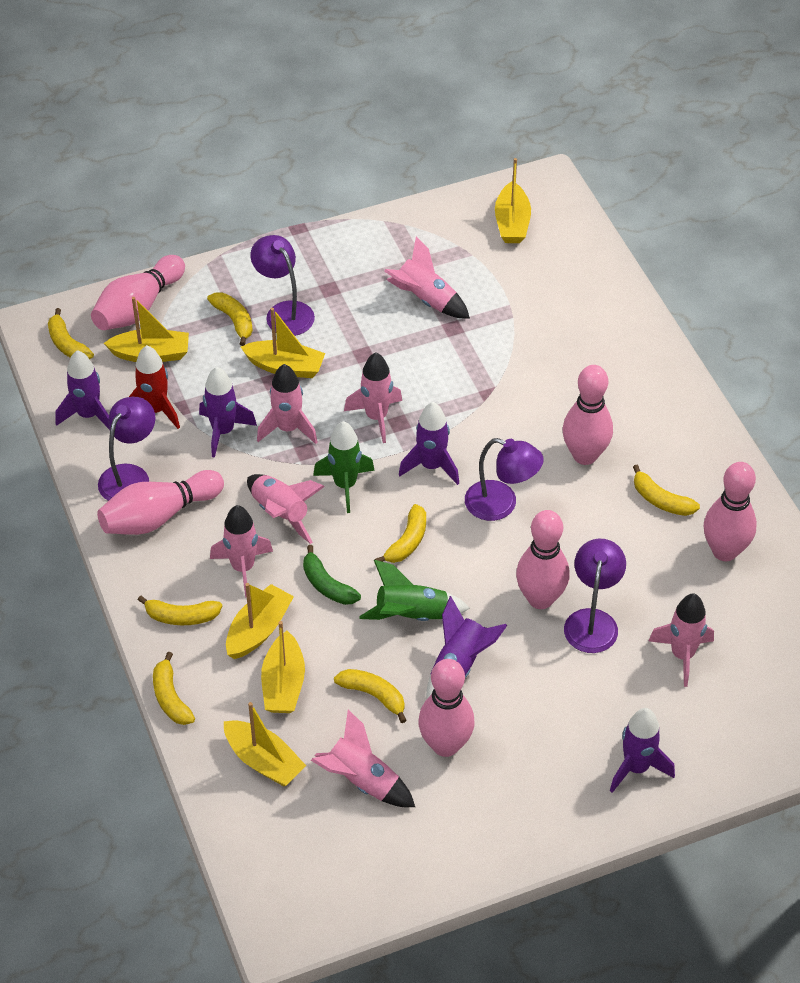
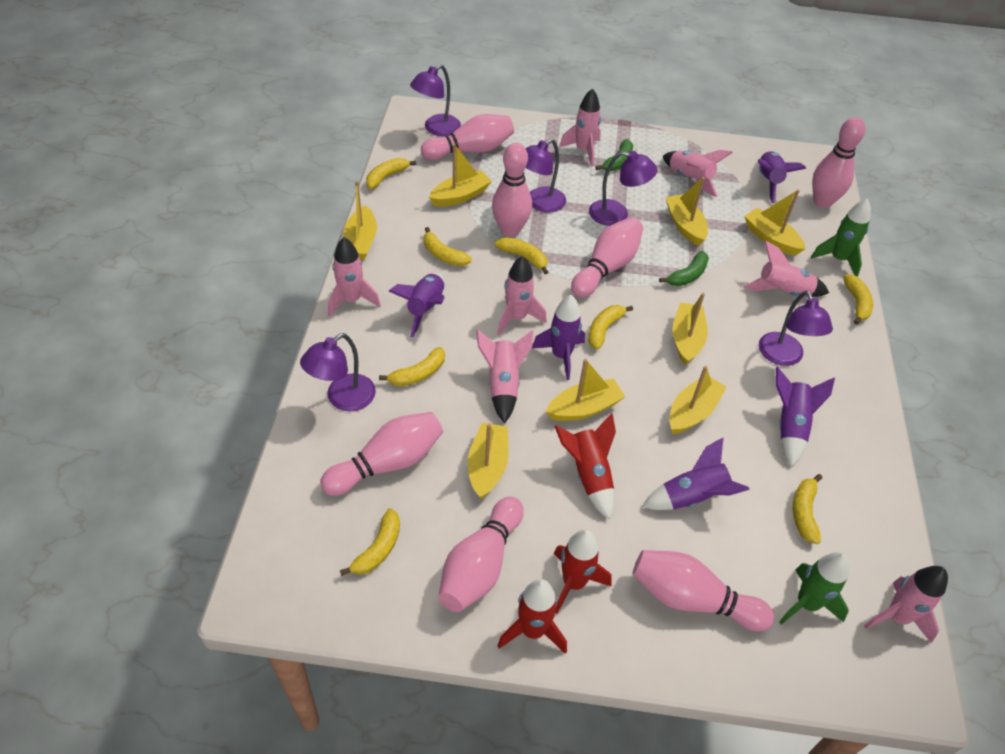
green banana: [303,545,361,605] = 1 -> [595,139,633,171] [659,251,709,286] = 2
pink bowling pin: [91,255,185,330] [97,470,224,535] [418,659,475,757] [516,510,570,609] [562,365,613,465] [704,462,757,561] = 6 -> [320,412,443,496] [421,114,514,161] [438,497,524,612] [492,143,532,237] [571,217,643,298] [632,550,774,632] [812,117,866,208] = 7
purple lamp: [98,397,156,501] [250,235,315,336] [465,438,544,521] [564,539,626,653] = 4 -> [300,333,376,412] [410,64,461,136] [525,139,566,212] [589,151,657,226] [759,291,833,366] = 5
red rocket: [129,345,180,429] = 1 -> [497,579,567,654] [554,413,616,520] [554,529,612,614] = 3
yellow banana: [48,308,94,359] [138,595,222,625] [153,652,195,725] [207,293,253,346] [334,669,407,723] [375,504,426,563] [633,465,700,516] = 7 -> [340,508,400,576] [366,158,416,189] [379,347,445,386] [424,227,472,266] [495,237,548,274] [588,305,633,350] [793,474,822,544] [843,274,873,325] = 8
yellow boat: [104,297,189,362] [224,702,306,786] [226,583,294,659] [241,308,325,378] [261,621,305,713] [495,158,531,243] = 6 -> [344,181,377,260] [429,144,492,207] [467,423,509,499] [545,359,625,421] [665,177,708,246] [669,366,727,434] [672,293,708,365] [744,189,806,256] = 8

